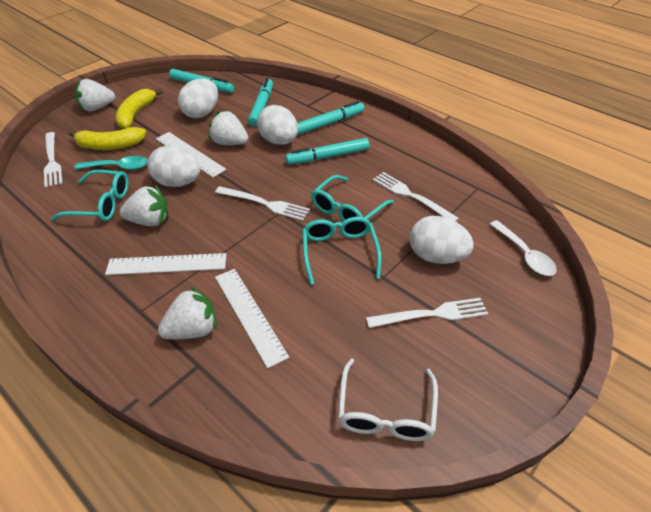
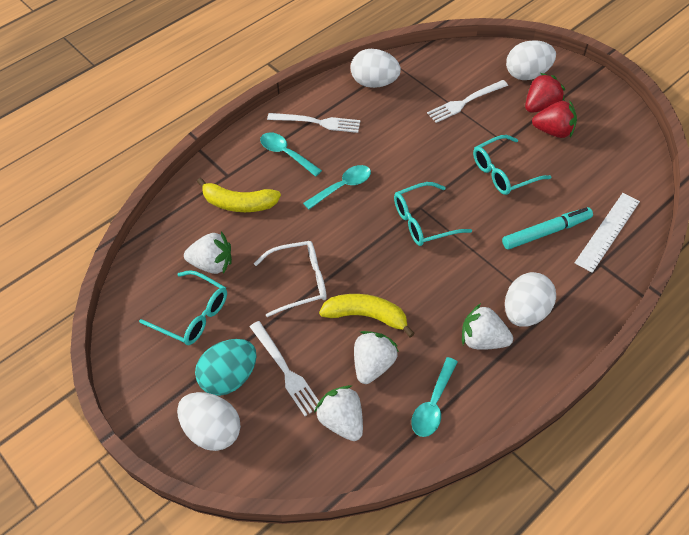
red strawberry: none = 0 -> [525,73,565,113] [532,101,577,138] = 2
turquoise egg: none = 0 -> [195,339,257,396] = 1
turquoise marker: [169,69,234,93] [248,78,273,126] [285,138,369,165] [297,101,364,135] = 4 -> [502,207,593,249] = 1
turquoise spoon: [74,156,148,170] = 1 -> [260,132,322,177] [303,165,371,210] [411,357,458,437] = 3
white fork: [44,132,63,188] [215,186,310,221] [366,298,488,328] [373,172,459,221] = 4 -> [250,321,319,416] [267,113,360,133] [427,80,508,123] = 3
white ruler: [105,253,226,275] [156,132,226,178] [215,269,289,369] = 3 -> [575,193,640,273] = 1
white spoon: [490,220,557,276] = 1 -> none = 0

